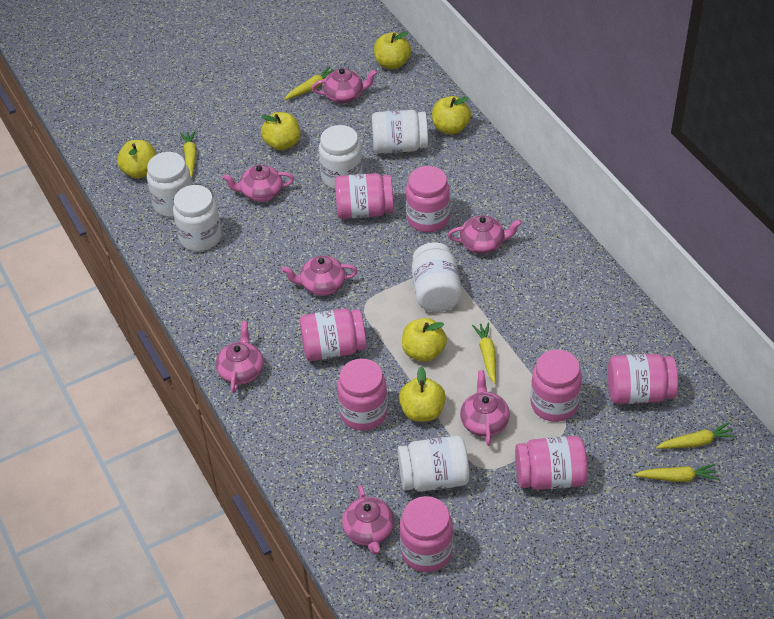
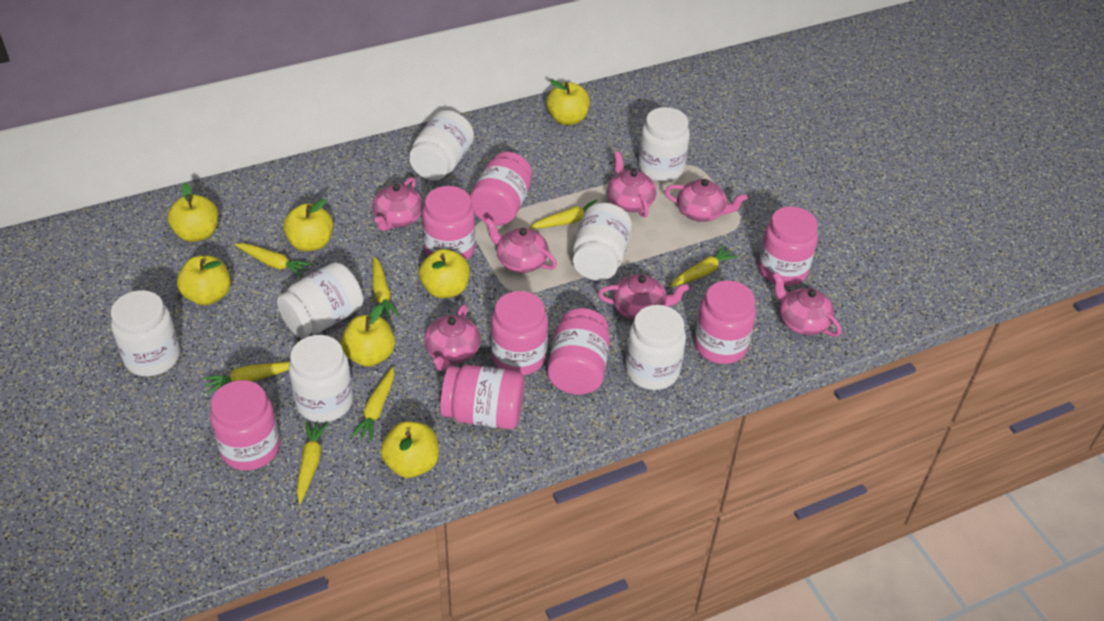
white jar: [147,152,192,217] [173,185,222,251] [319,125,363,189] [372,110,428,154] [398,435,469,492] [412,242,462,312] = 6 -> [111,290,180,376] [277,262,363,338] [289,335,353,423] [409,110,474,181] [573,203,632,280] [625,305,686,390] [638,107,690,182] = 7
yellow apple: [117,140,156,179] [261,112,300,151] [374,31,411,69] [399,367,446,422] [402,318,447,362] [432,96,471,134] = 6 -> [168,183,218,242] [177,256,231,306] [283,199,333,251] [341,305,395,367] [381,421,439,478] [419,249,470,298] [546,80,590,125] = 7
yellow carrot: [180,131,197,178] [284,66,335,100] [472,322,496,384] [634,464,718,482] [656,423,736,449] = 5 -> [203,362,290,394] [235,243,312,277] [297,421,328,504] [351,367,394,442] [373,257,399,318] [529,200,598,229] [670,246,738,287] = 7

